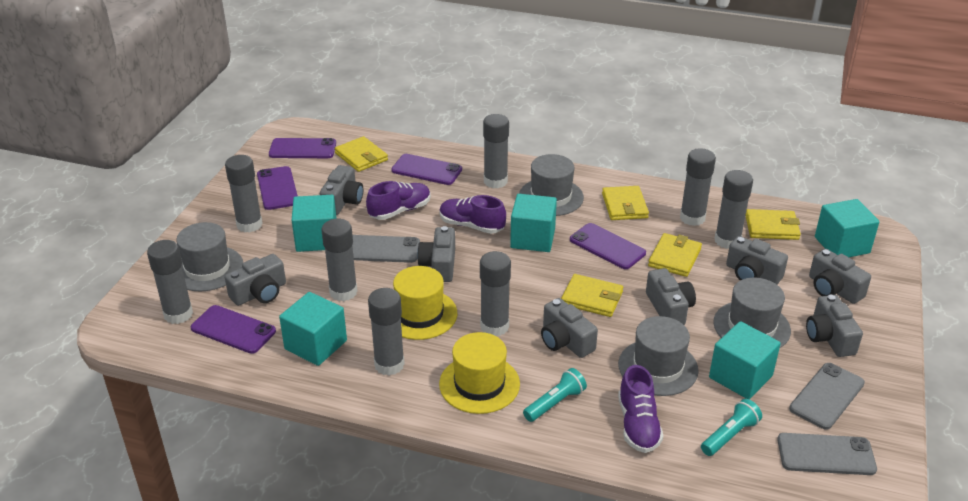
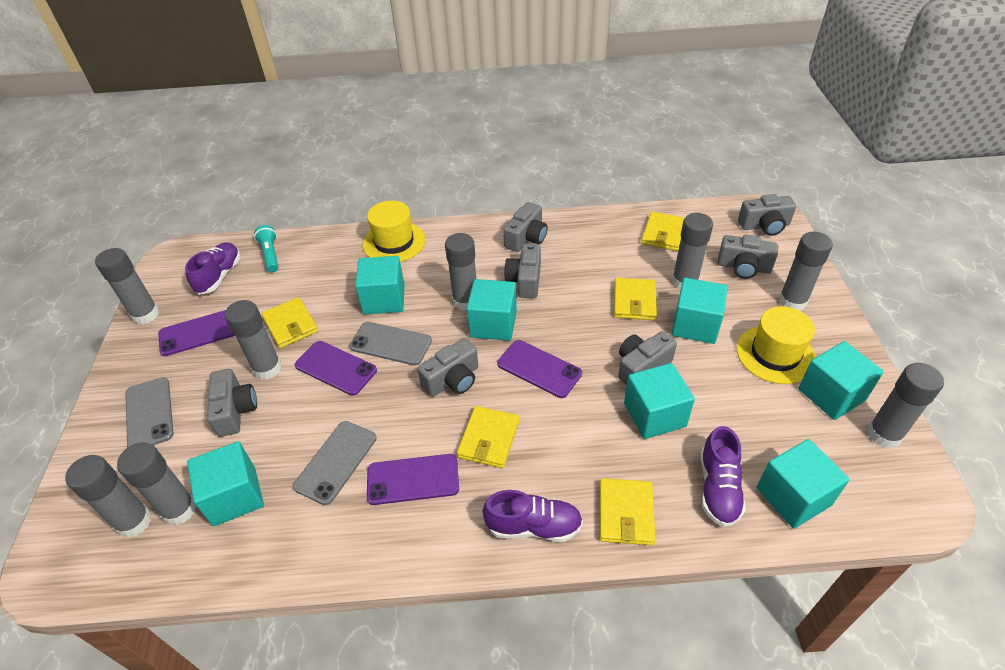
grey camera: [225,254,286,306] [320,165,363,215] [417,226,455,282] [541,298,598,358] [646,268,696,325] [726,236,788,284] [806,295,863,357] [809,249,871,304] = 8 -> [207,369,257,437] [417,338,478,397] [503,202,548,252] [504,243,541,298] [618,331,677,385] [718,235,778,279] [738,194,796,236] = 7
grey hat: [176,222,243,292] [519,154,584,216] [618,316,698,396] [713,278,791,348] = 4 -> none = 0
purple phone: [191,305,276,354] [257,166,298,210] [269,138,336,158] [391,154,462,185] [570,223,646,269] = 5 -> [158,310,235,356] [295,341,377,396] [367,454,459,505] [497,340,582,398] = 4
turquoise cube: [279,292,347,366] [292,195,337,252] [510,194,557,252] [709,321,781,399] [815,199,879,257] = 5 -> [187,441,264,526] [355,256,405,315] [467,279,517,341] [624,363,695,439] [672,278,728,344] [757,439,850,528] [798,341,884,420] = 7
turquoise flashlight: [523,368,587,422] [701,399,762,456] = 2 -> [254,225,278,272] = 1

